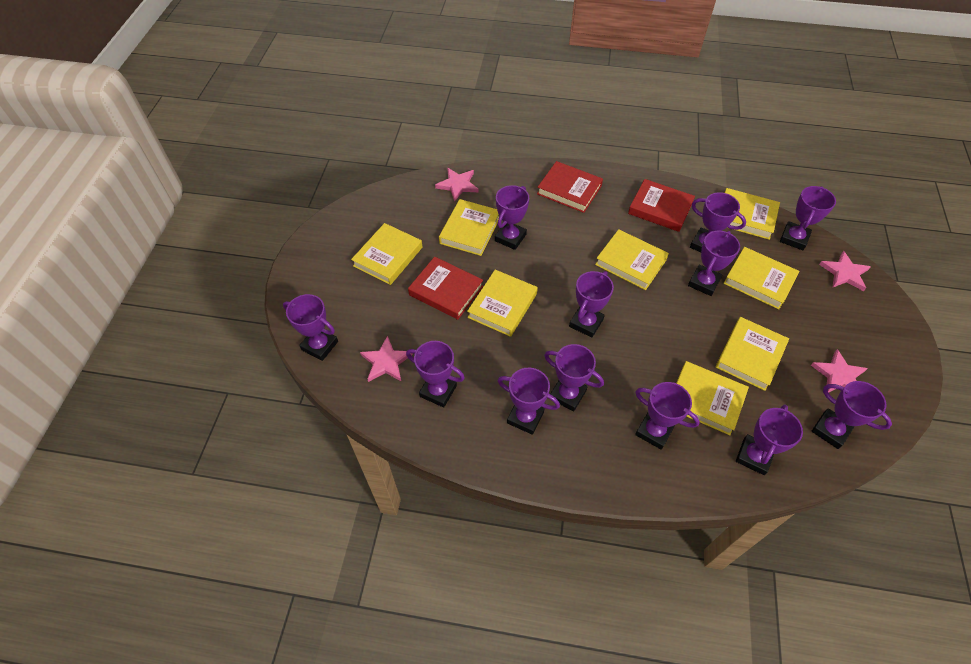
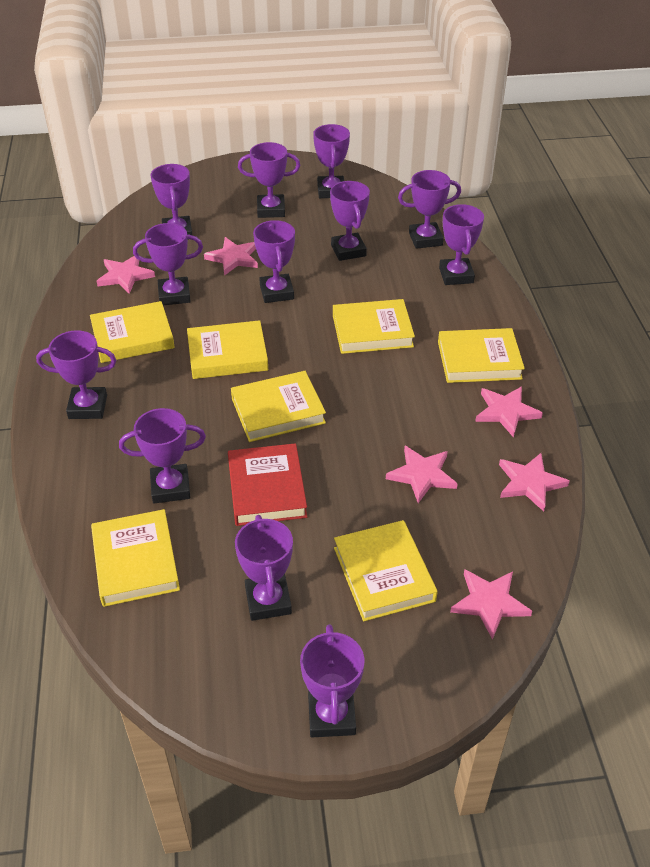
pink star: [360,336,413,382] [435,168,478,202] [811,349,868,393] [819,251,871,291] = 4 -> [97,256,155,294] [204,237,258,276] [386,446,458,503] [450,569,532,640] [475,386,543,438] [499,453,569,512] = 6
red book: [408,257,483,320] [537,161,603,213] [628,179,695,232] = 3 -> [228,443,307,526] = 1
yellow book: [351,223,422,285] [439,199,499,256] [467,270,538,337] [595,229,669,290] [676,361,749,435] [716,317,789,391] [723,247,799,309] [724,188,780,240] = 8 -> [90,301,175,363] [91,509,180,607] [187,320,268,379] [231,371,326,442] [333,299,415,354] [334,520,438,621] [438,328,525,383] = 7

